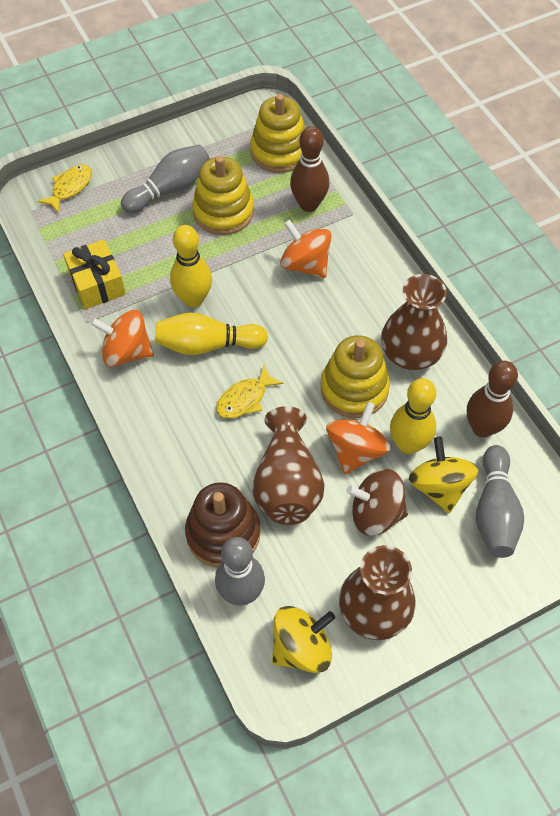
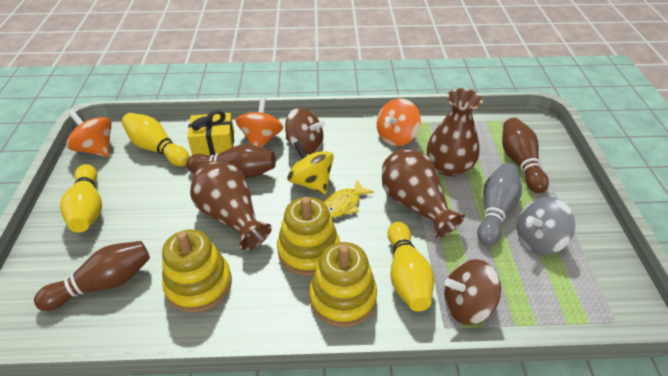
brown bowling pin: [290,126,329,212] [467,361,518,437] = 2 -> [34,241,150,311] [186,144,276,179] [502,118,549,193] = 3
brown spinning top: [346,469,408,536] = 1 -> [285,108,325,155] [444,259,501,325] = 2
brown stacking toy: [185,482,260,568] = 1 -> none = 0
grey bowling pin: [121,145,210,214] [215,537,265,606] [476,445,524,558] = 3 -> [477,163,522,246] = 1
grey spinning top: none = 0 -> [517,197,575,255] = 1
yellow fish: [38,165,92,212] [216,365,284,419] = 2 -> [324,180,374,218] = 1
yellow spinning top: [272,606,335,673] [409,437,478,513] = 2 -> [287,141,334,194] = 1

